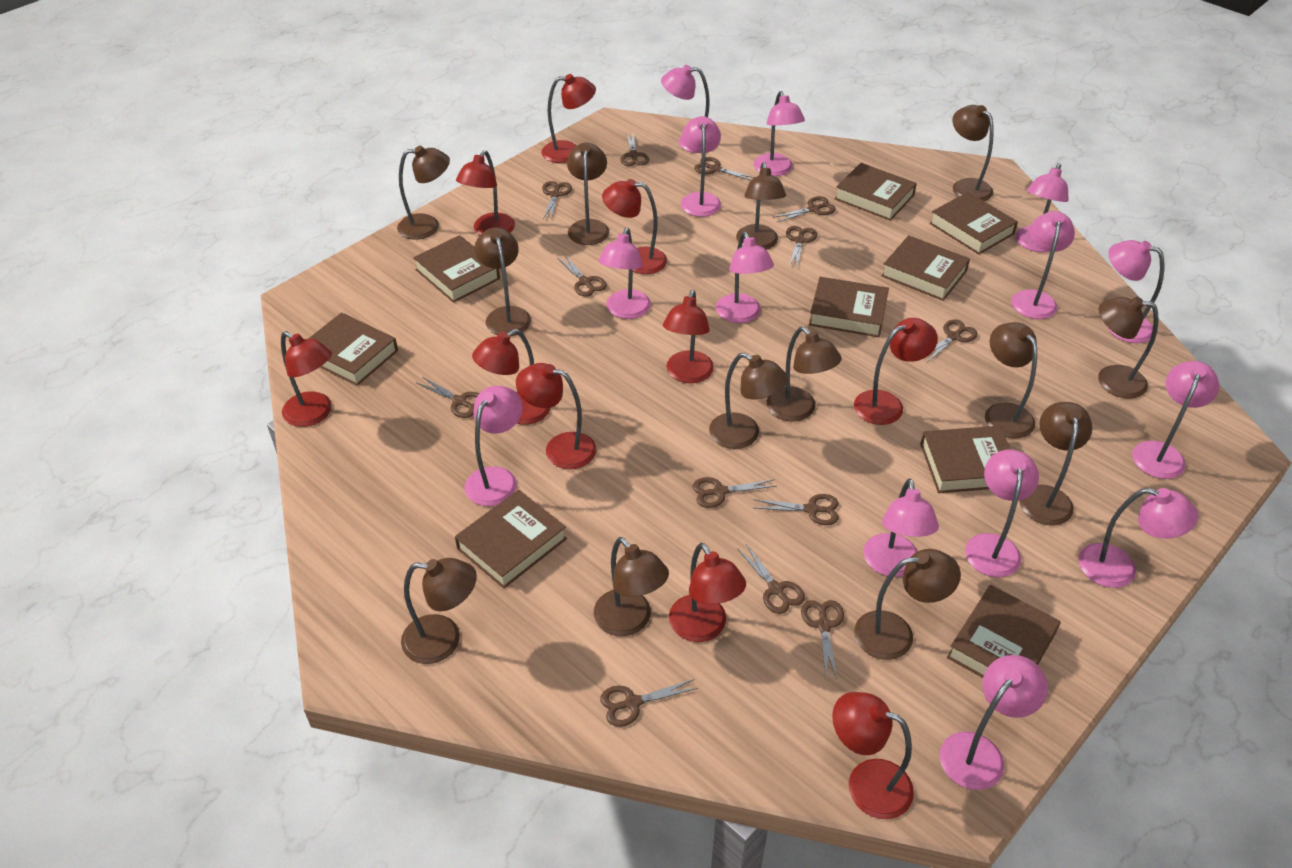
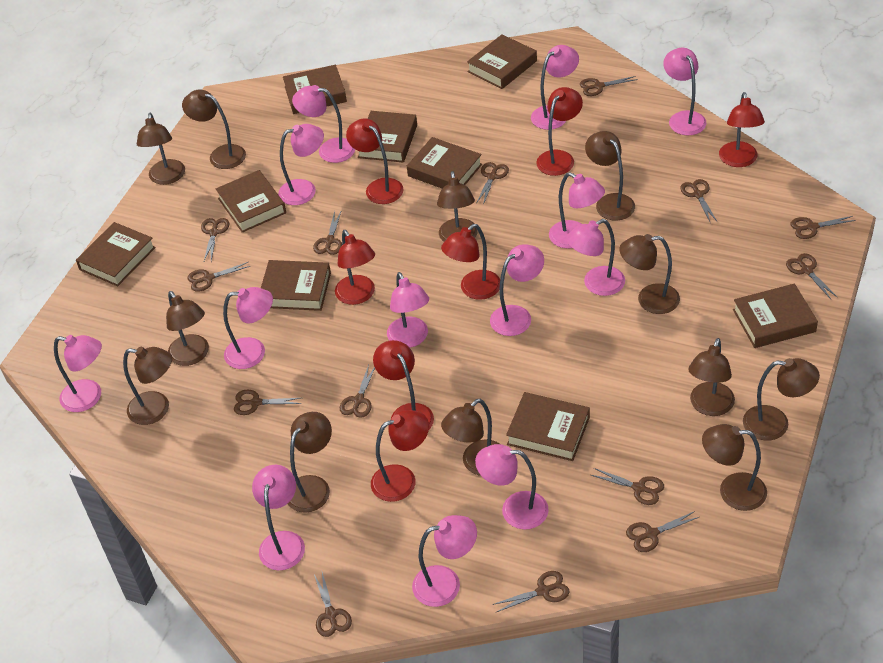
brown lamp: [397,146,450,240] [401,558,477,664] [474,227,531,336] [567,142,609,245] [594,537,669,636] [709,353,788,449] [736,162,786,250] [767,327,842,422] [854,549,961,660] [952,105,994,201] [985,322,1037,439] [1019,402,1092,525] [1098,297,1159,399] = 13 -> [123,347,172,425] [137,113,185,185] [166,291,209,366] [182,90,246,169] [288,412,332,513] [437,171,478,242] [441,399,500,476] [585,131,635,221] [619,234,680,314] [688,338,735,416] [702,424,767,511] [743,358,820,441] = 12
brown scissors: [417,377,480,418] [542,181,572,219] [558,256,607,297] [600,679,698,727] [620,132,649,166] [693,477,777,508] [694,157,755,180] [737,544,805,614] [754,494,839,525] [773,196,836,222] [786,226,817,267] [801,600,844,679] [928,319,977,362] = 13 -> [187,262,250,292] [201,218,229,261] [234,389,302,415] [313,210,342,255] [314,572,352,637] [340,365,375,418] [477,162,509,205] [492,571,569,612] [580,76,638,96] [591,468,664,505] [626,511,699,552] [680,179,717,222] [786,253,837,299] [791,216,856,239] = 14
pink lamp: [464,386,523,506] [598,228,651,319] [661,65,710,153] [681,116,721,217] [716,232,774,323] [754,91,805,176] [864,478,939,577] [940,655,1048,790] [965,450,1039,577] [1011,211,1075,319] [1015,163,1069,252] [1079,488,1198,588] [1108,240,1164,343] [1132,361,1219,479] = 14 -> [54,335,102,412] [223,287,273,369] [252,465,305,570] [278,124,324,205] [292,85,355,163] [387,272,429,348] [412,515,477,607] [475,444,549,529] [490,244,544,336] [531,45,579,130] [549,172,605,249] [566,219,625,296] [663,48,707,135] = 13
red lamp: [281,331,332,427] [456,150,515,235] [472,329,551,425] [516,363,597,469] [541,74,596,163] [602,179,667,274] [663,290,714,383] [669,543,746,642] [832,692,914,819] [854,318,938,425] = 10 -> [335,230,375,305] [346,119,403,204] [371,410,429,502] [373,340,434,430] [441,224,500,300] [536,87,583,176] [719,92,765,167] = 7

